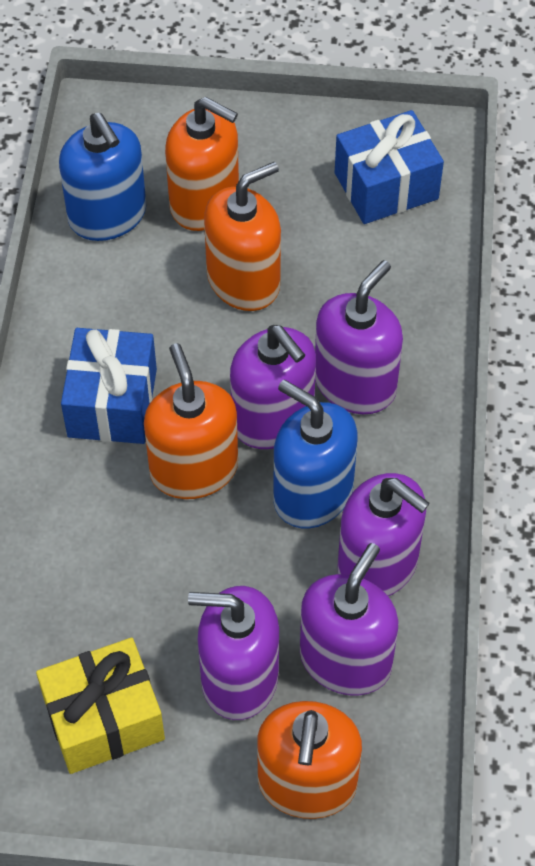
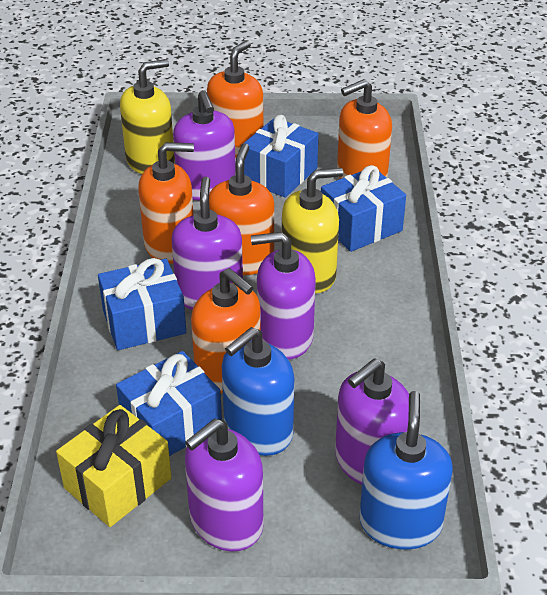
blue gift: [61,328,157,444] [335,110,444,224] = 2 -> [98,258,186,350] [116,351,222,456] [243,115,318,198] [321,165,406,252] = 4
orange soap dispenser: [144,343,238,499] [165,97,239,231] [204,162,281,311] [257,701,362,819] = 4 -> [138,142,194,263] [191,268,261,393] [207,40,263,158] [209,143,274,275] [337,79,392,179] = 5
yellow soap dispenser: none = 0 -> [120,59,175,174] [282,168,343,294] = 2

